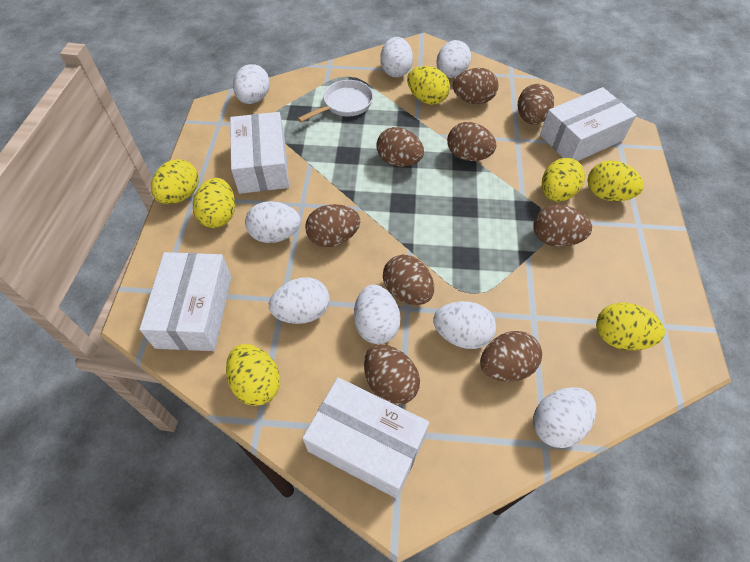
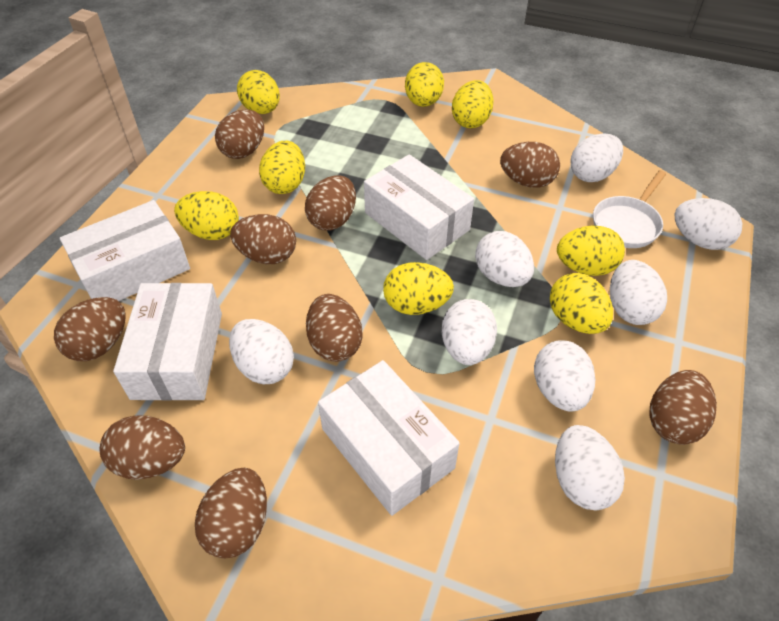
yellow egg: [151,159,199,204] [193,178,235,228] [226,344,280,406] [407,66,450,105] [542,158,585,202] [588,161,644,201] [596,303,665,350] = 7 -> [174,191,239,240] [237,70,280,114] [259,141,305,194] [383,262,454,315] [405,62,444,107] [452,80,494,128] [550,273,613,334] [557,226,625,276] = 8

